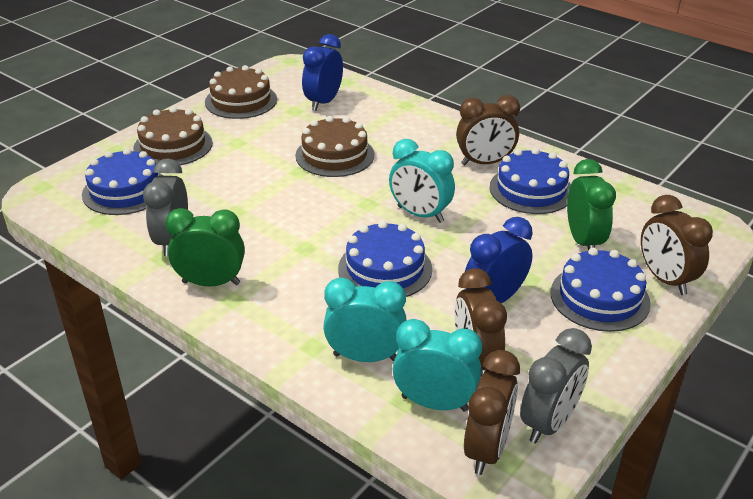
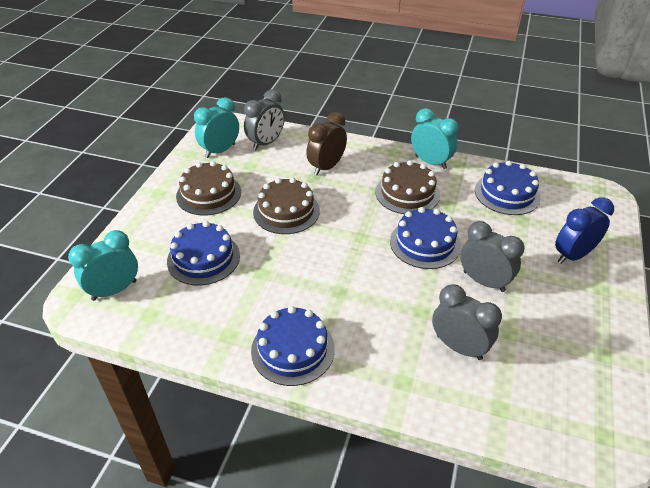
blue clock: [302,34,343,111] [465,217,533,303] = 2 -> [555,198,614,264] = 1
brown clock: [454,268,507,377] [456,95,520,165] [464,350,520,475] [641,195,713,295] = 4 -> [306,112,347,176] = 1
green clock: [165,208,245,287] [567,159,616,251] = 2 -> none = 0
grey clock: [143,158,188,256] [520,328,592,443] = 2 -> [244,90,285,150] [432,284,502,360] [460,221,524,292] = 3

